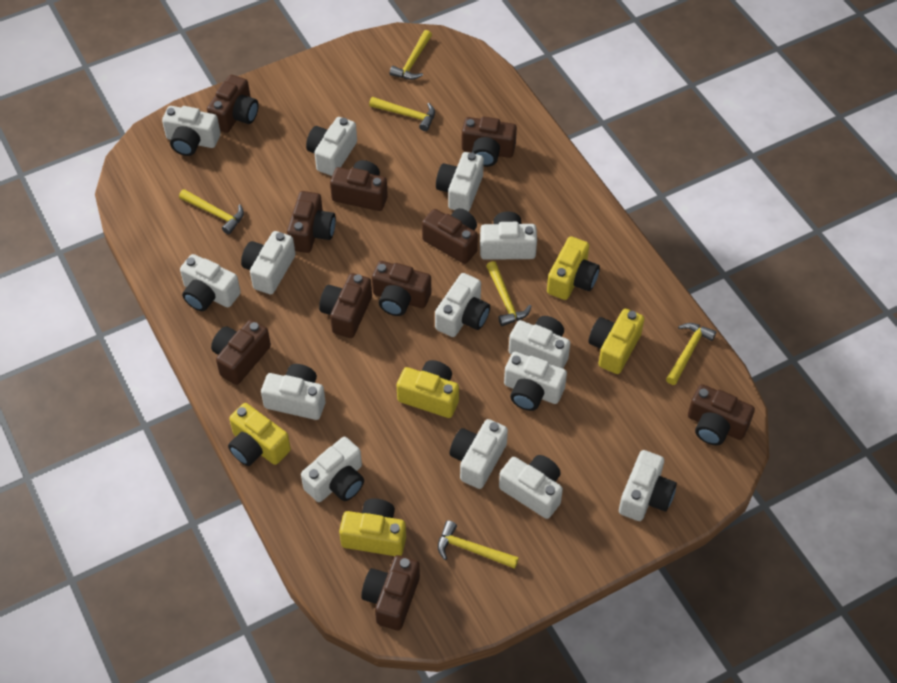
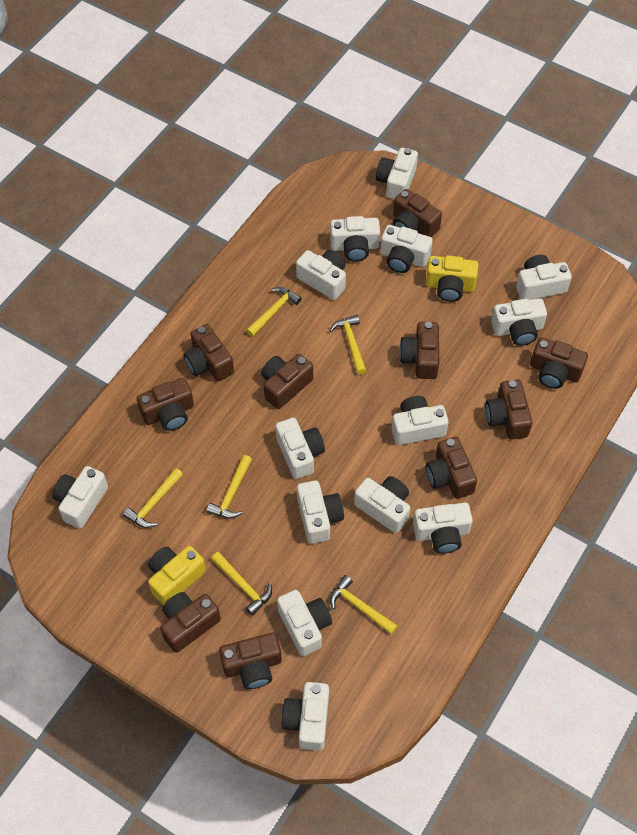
yellow camera: [228,403,291,466] [339,498,406,556] [397,360,459,418] [547,236,600,300] [588,308,644,374] = 5 -> [148,546,206,605] [426,255,478,302] = 2

